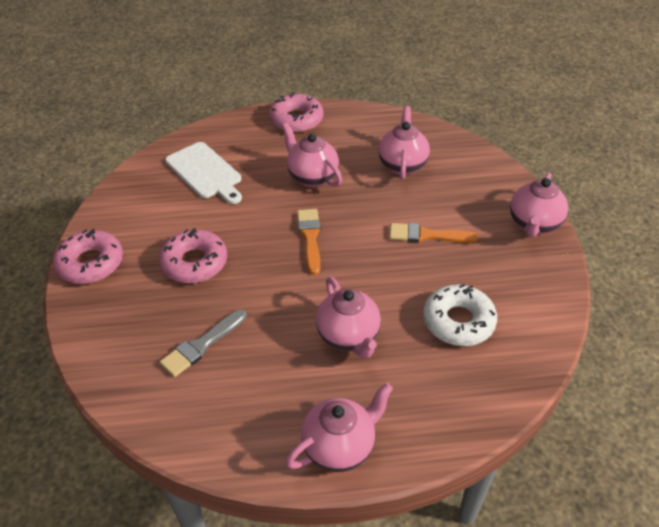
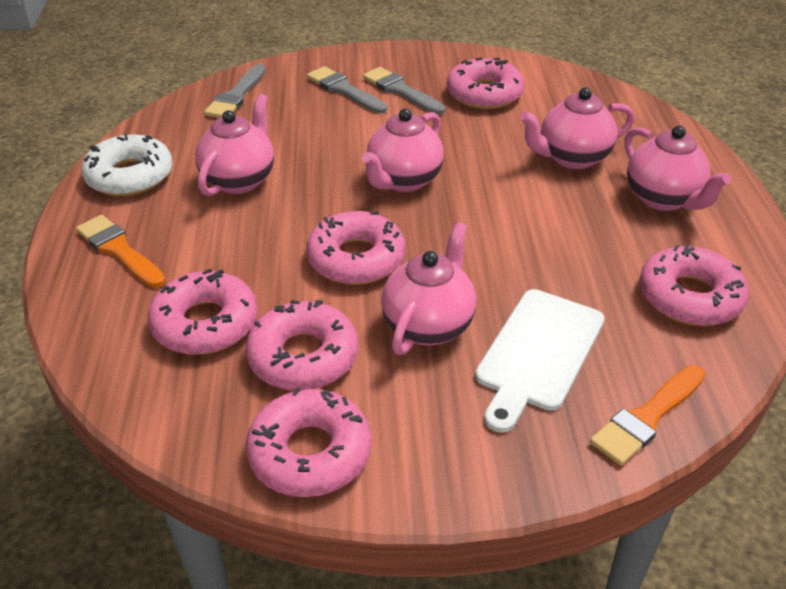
grey brush: [160,309,247,377] = 1 -> [204,64,266,118] [307,66,387,113] [363,67,445,115] = 3
pink donut: [53,228,123,284] [159,228,227,283] [269,92,324,133] = 3 -> [148,269,258,355] [245,300,358,391] [246,387,372,497] [306,211,406,285] [447,57,525,109] [639,243,749,326] = 6

